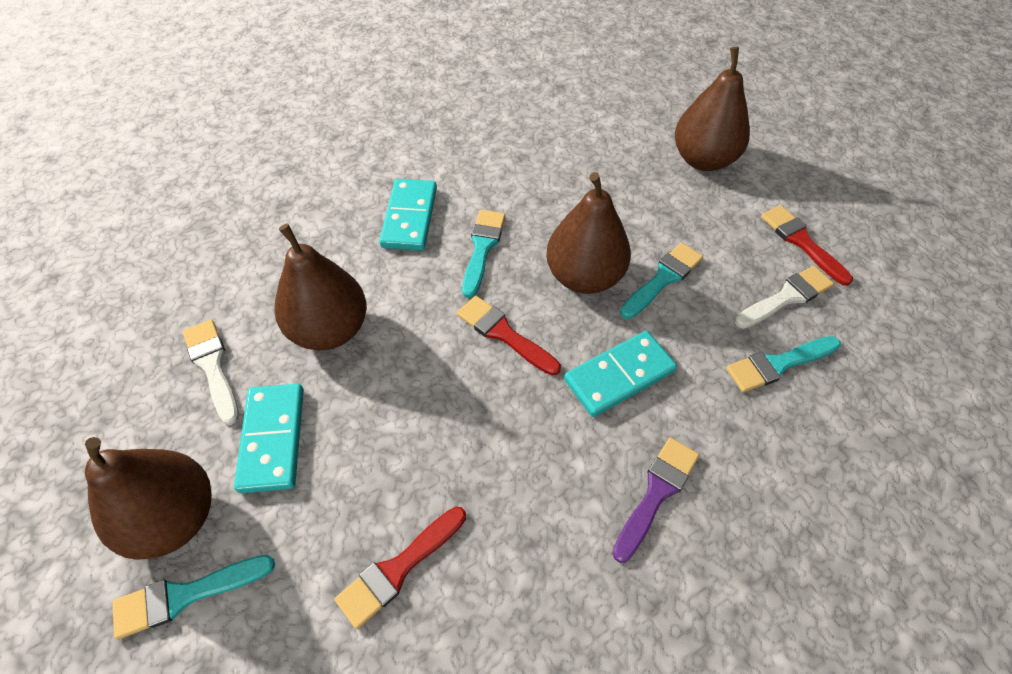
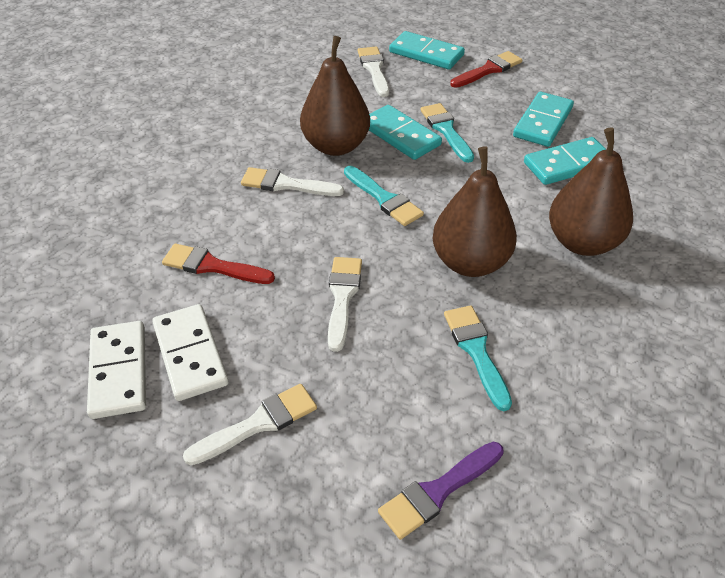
brown pear: [85,437,212,560] [274,224,367,350] [546,172,631,294] [675,46,750,171] = 4 -> [300,36,370,156] [433,147,517,277] [549,128,633,256] = 3
red brush: [334,506,466,629] [457,296,561,376] [761,205,853,286] = 3 -> [162,243,275,284] [450,51,522,88] = 2
turquoise brush: [112,555,275,639] [462,210,505,298] [620,243,703,319] [726,336,841,392] = 4 -> [344,166,424,226] [420,103,474,163] [444,305,512,411] = 3
turquoise domino: [234,384,304,493] [379,179,437,251] [564,331,677,417] = 3 -> [369,105,442,160] [389,31,465,70] [513,92,574,147] [524,137,607,185] = 4
white brush: [183,320,239,425] [735,266,834,329] = 2 -> [183,384,317,465] [241,167,344,196] [328,257,362,352] [358,47,389,97] = 4
white domino: none = 0 -> [87,321,146,419] [152,304,228,401] = 2

